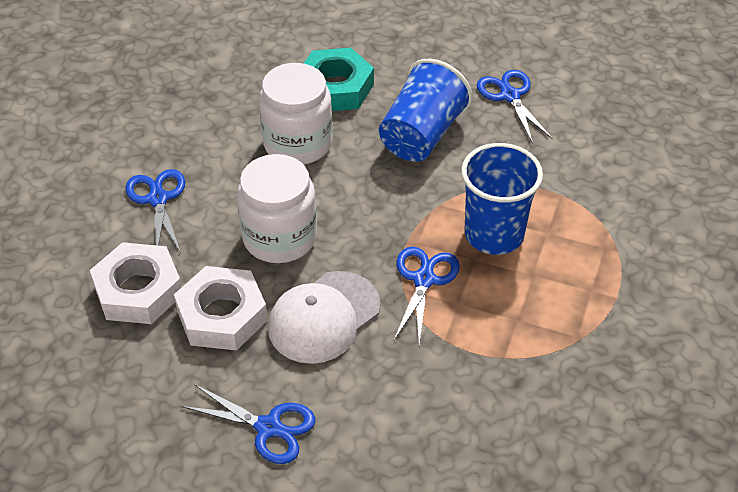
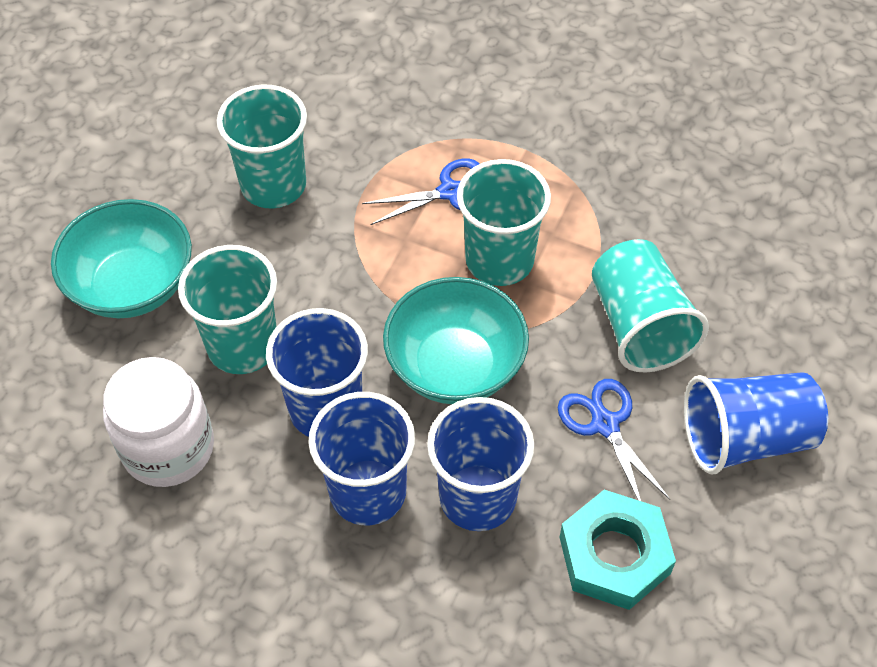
blue cup: [379,59,473,162] [461,143,543,255] = 2 -> [266,308,368,437] [308,392,415,525] [427,397,534,531] [684,372,828,474] = 4
blue scissors: [125,169,185,253] [181,384,315,464] [394,247,460,344] [477,70,553,144] = 4 -> [362,159,480,225] [558,379,670,501] = 2
turquoise bowl: none = 0 -> [51,199,192,318] [383,277,529,404] = 2
turquoise cup: none = 0 -> [178,245,277,374] [217,85,307,208] [457,159,551,286] [592,239,709,373] = 4
white cap: [268,271,380,364] = 1 -> none = 0
white jar: [237,154,317,263] [259,63,333,165] = 2 -> [103,357,214,487] = 1
white nut: [90,242,182,324] [174,266,268,351] = 2 -> none = 0

